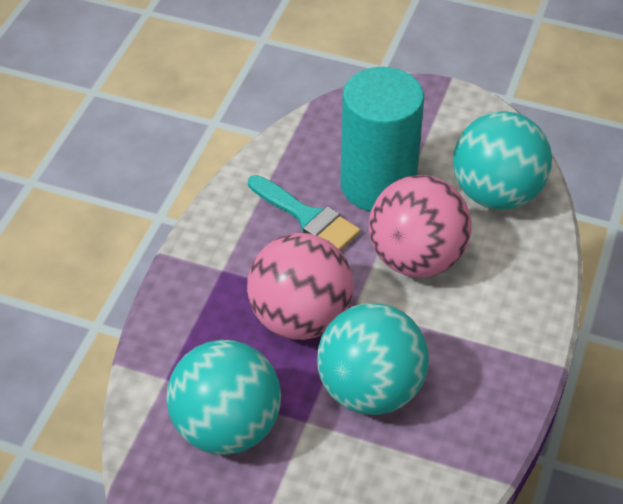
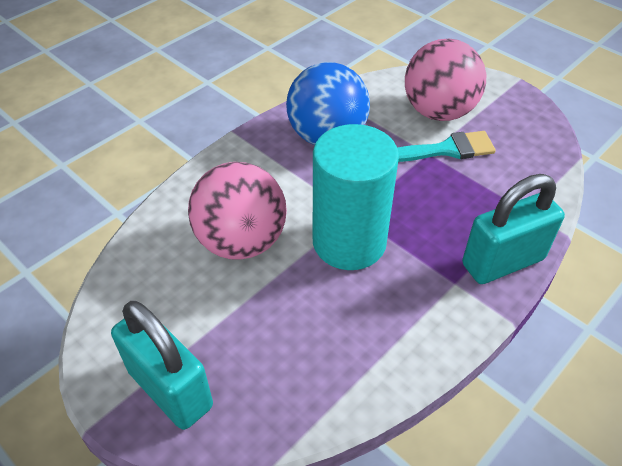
blue ball: none = 0 -> [286,62,370,145] = 1
turquoise ball: [166,340,281,455] [317,303,429,415] [453,111,552,210] = 3 -> none = 0
turquoise padlock: none = 0 -> [111,301,213,430] [462,174,565,284] = 2

